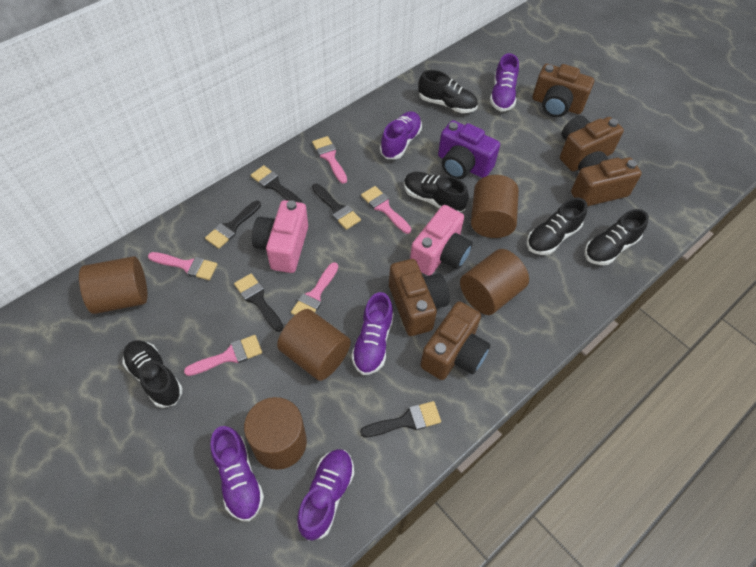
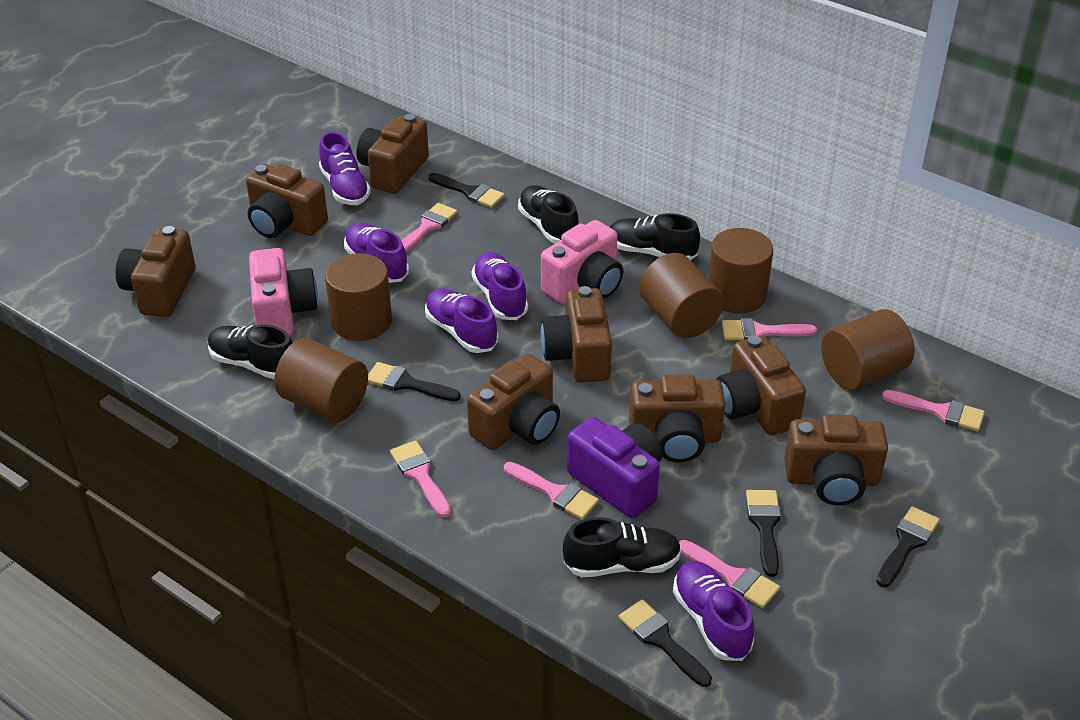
black shoe: [122,340,183,408] [404,172,469,212] [418,70,478,113] [527,197,587,255] [585,209,649,265] = 5 -> [208,324,293,379] [518,185,579,244] [563,517,681,577] [610,213,700,260] = 4
brown camera: [389,259,450,336] [420,301,490,380] [533,64,594,117] [560,115,624,171] [571,151,642,206] = 5 -> [116,226,195,317] [246,164,328,238] [357,114,429,194] [467,354,560,450] [541,286,612,383] [629,374,726,463] [716,335,806,435] [784,414,888,506] = 8
pink brush: [148,252,218,280] [184,335,262,376] [291,262,338,315] [312,136,347,184] [361,186,411,234] = 5 -> [390,440,451,517] [402,203,457,252] [504,462,599,520] [679,540,780,608] [722,318,817,340] [882,390,985,431] = 6

